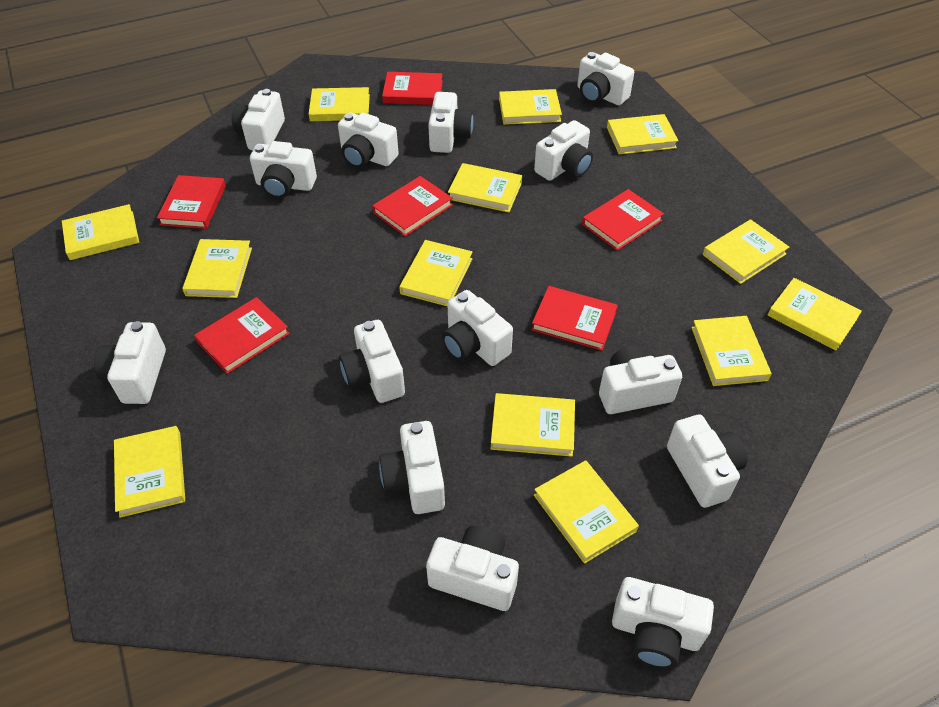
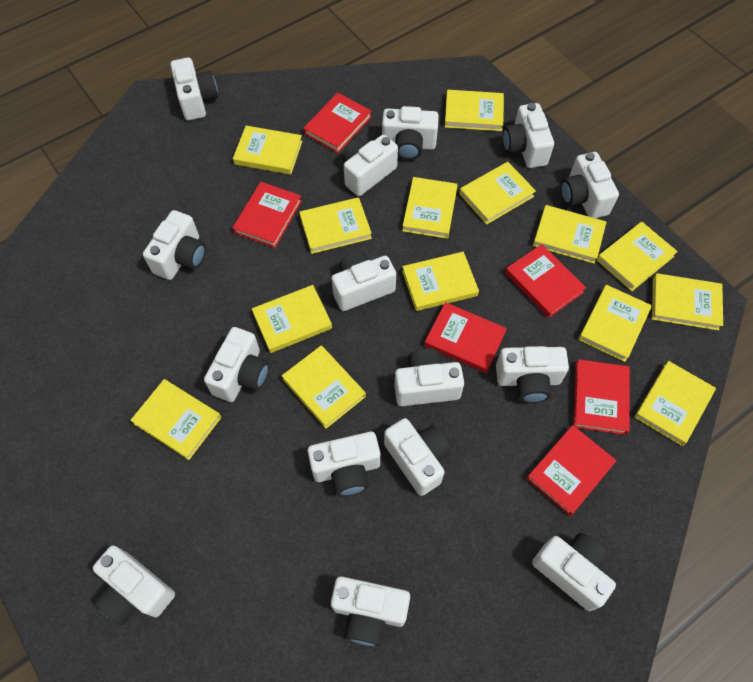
white camera: [94,321,166,404] [232,89,285,150] [250,141,317,198] [338,113,399,168] [339,320,405,403] [379,421,445,514] [426,526,519,611] [428,92,473,153] [442,290,513,366] [534,120,593,181] [577,52,634,105] [599,346,682,414] [612,577,714,668] [667,415,748,508] = 14 -> [93,545,175,625] [143,210,206,280] [171,57,218,121] [204,327,269,402] [307,432,380,496] [331,576,410,646] [332,251,396,311] [342,135,398,196] [382,106,439,160] [384,418,451,496] [394,348,464,406] [496,346,569,403] [503,103,554,168] [532,533,616,611] [560,152,619,218] = 15
yellow book: [62,204,139,260] [114,426,185,518] [182,239,252,298] [309,87,370,121] [399,240,472,307] [448,163,522,212] [490,393,575,457] [499,89,562,125] [534,460,639,564] [607,114,678,155] [691,316,772,386] [703,219,789,284] [768,278,862,350] = 13 -> [130,379,221,460] [233,126,302,174] [252,285,332,353] [282,345,366,429] [299,197,372,254] [402,177,458,239] [402,252,479,311] [445,90,504,131] [459,162,536,225] [533,205,606,264] [579,285,652,362] [597,222,678,291] [634,361,716,446] [652,273,723,331] = 14

